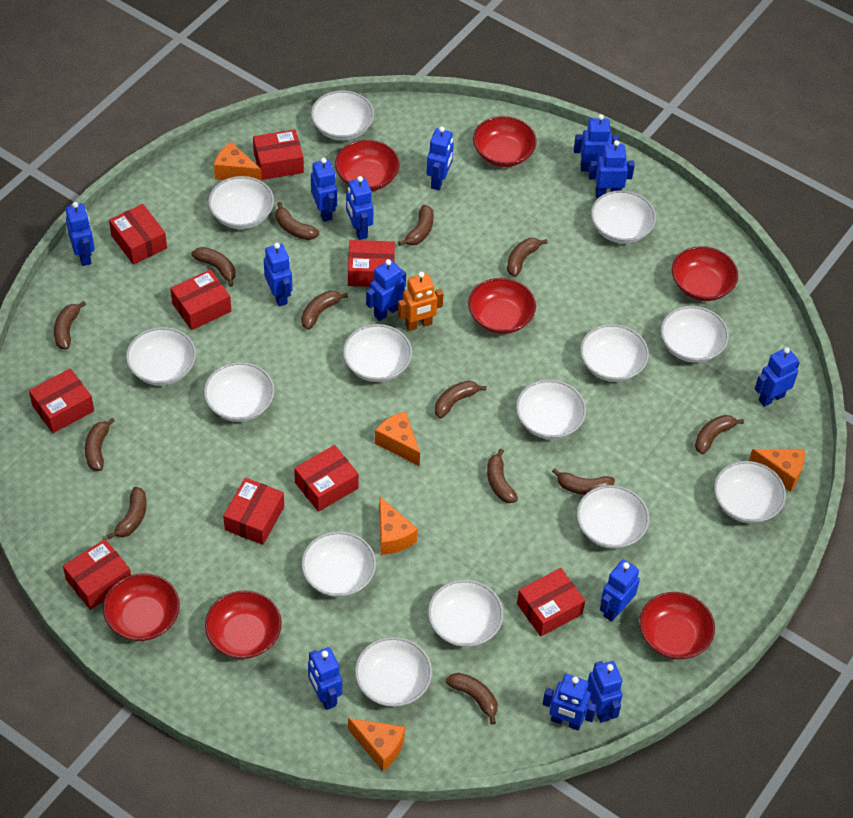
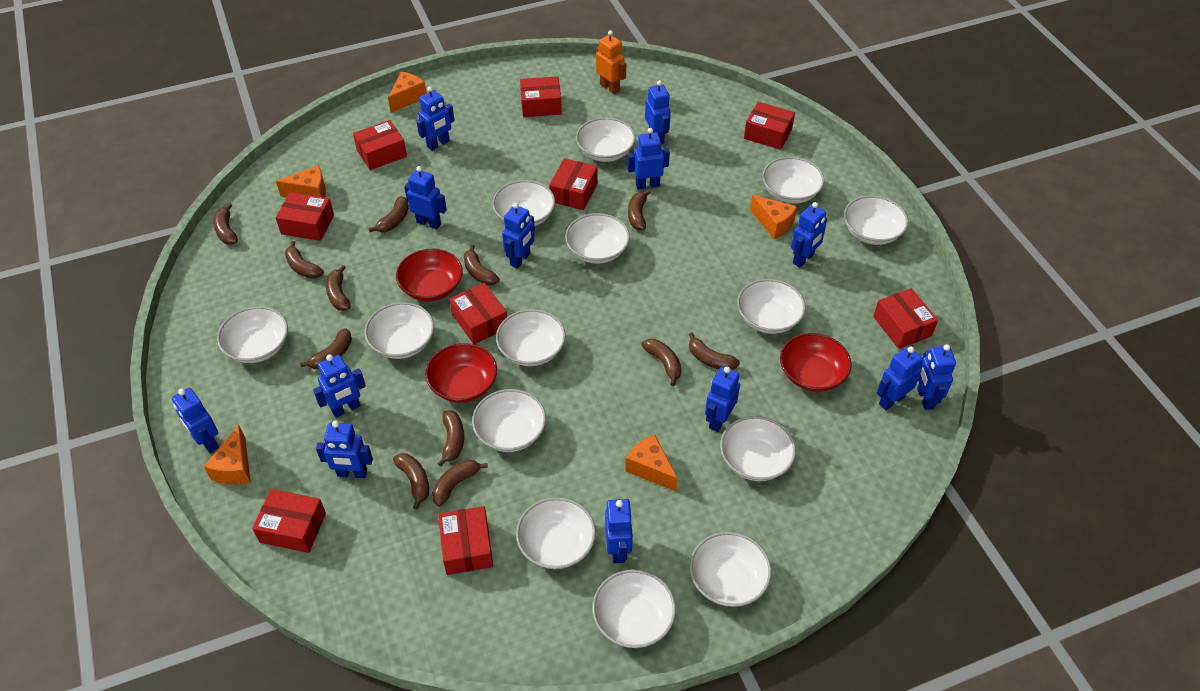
brown banana: [54,301,86,350] [85,418,115,471] [107,487,147,539] [192,247,236,287] [276,202,319,240] [301,290,348,330] [398,205,434,246] [435,381,486,418] [446,673,498,725] [487,449,518,503] [507,238,548,277] [552,468,615,495] [695,415,744,454] = 13 -> [213,203,238,245] [285,241,324,279] [300,328,352,369] [326,265,351,311] [369,196,409,232] [393,453,429,510] [432,460,488,506] [437,410,464,467] [464,245,500,286] [628,190,651,231] [642,339,681,386] [689,332,740,370] = 12
red bowl: [103,573,180,641] [205,591,282,659] [335,140,400,191] [468,278,536,334] [473,116,537,167] [639,592,715,659] [672,246,738,301] = 7 -> [396,249,463,301] [425,343,497,403] [780,333,852,392] = 3

